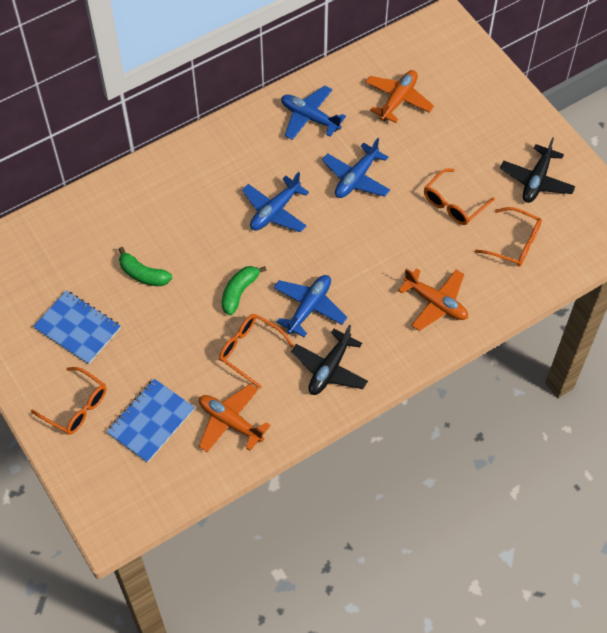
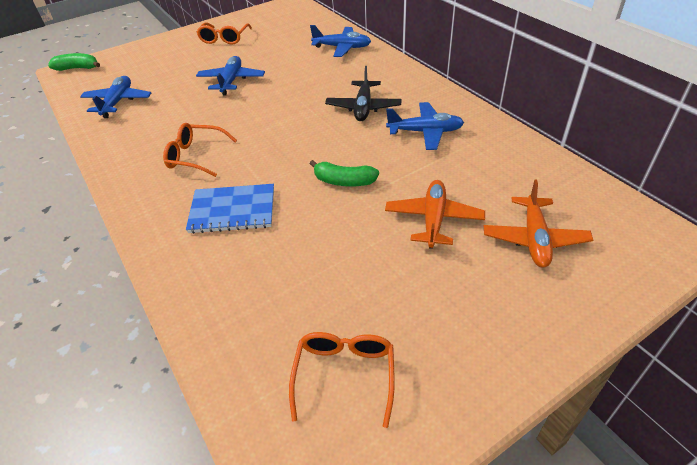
black plane: [291,325,368,395] [500,137,575,203] = 2 -> [325,66,402,121] = 1
blue notebook: [33,290,121,365] [107,379,195,463] = 2 -> [186,184,274,234] = 1
orange glasses: [31,367,106,435] [219,314,294,389] [424,169,495,225] [475,207,542,267] = 4 -> [163,123,237,177] [196,23,252,45] [289,332,395,428] = 3
orange plane: [199,384,271,452] [365,70,434,123] [398,268,468,331] = 3 -> [385,180,485,249] [484,180,593,268] = 2

